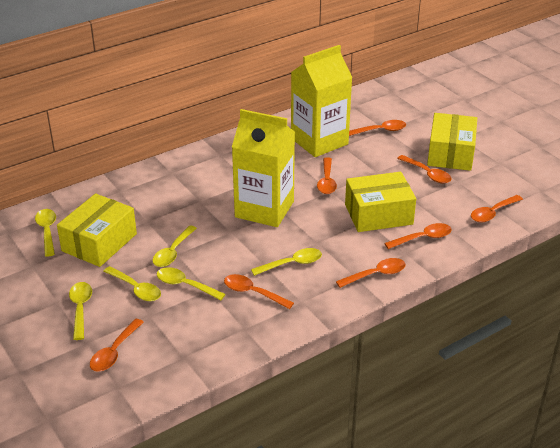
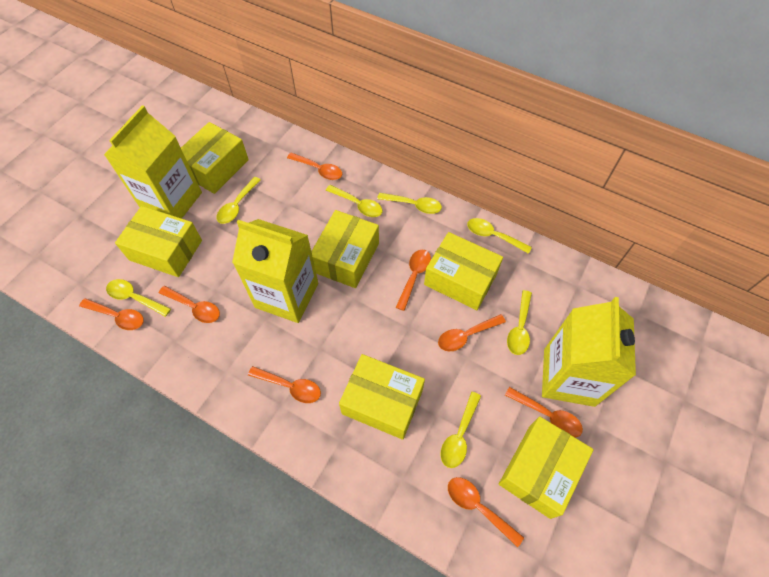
yellow box: [57,194,137,267] [345,172,416,232] [427,113,477,171] = 3 -> [115,206,202,277] [181,122,249,194] [311,210,379,288] [339,354,425,440] [424,232,503,310] [499,416,594,519] = 6
yellow carton: [232,109,295,227] [291,45,352,157] = 2 -> [104,105,202,219] [232,219,318,323] [542,297,636,407] = 3
yellow spoon: [35,209,56,256] [69,282,92,340] [103,266,161,301] [153,225,197,267] [157,267,226,300] [251,248,322,276] = 6 -> [106,279,171,317] [217,177,261,224] [326,185,382,217] [377,193,442,214] [441,392,481,468] [467,218,532,254] [507,290,532,355] = 7

